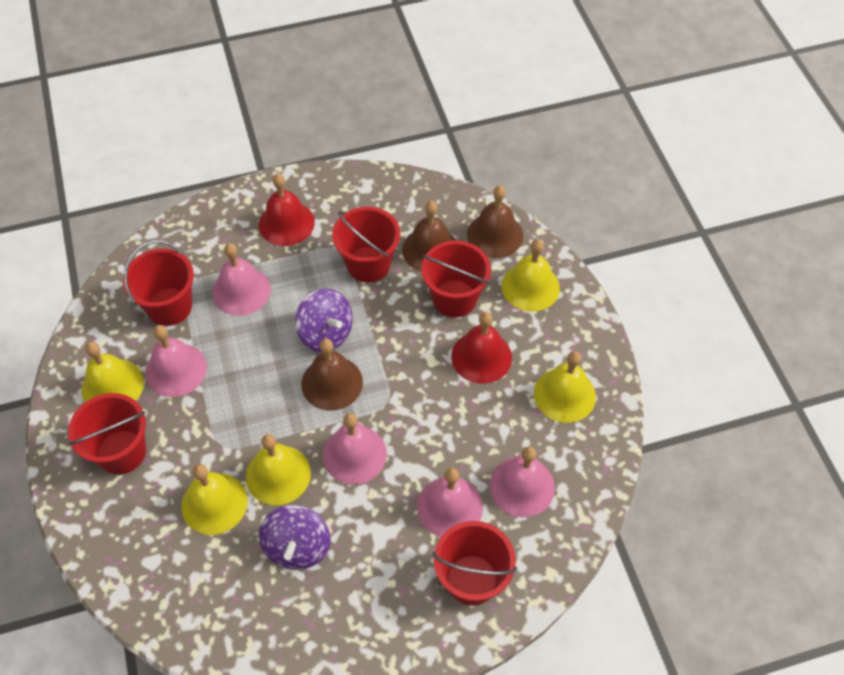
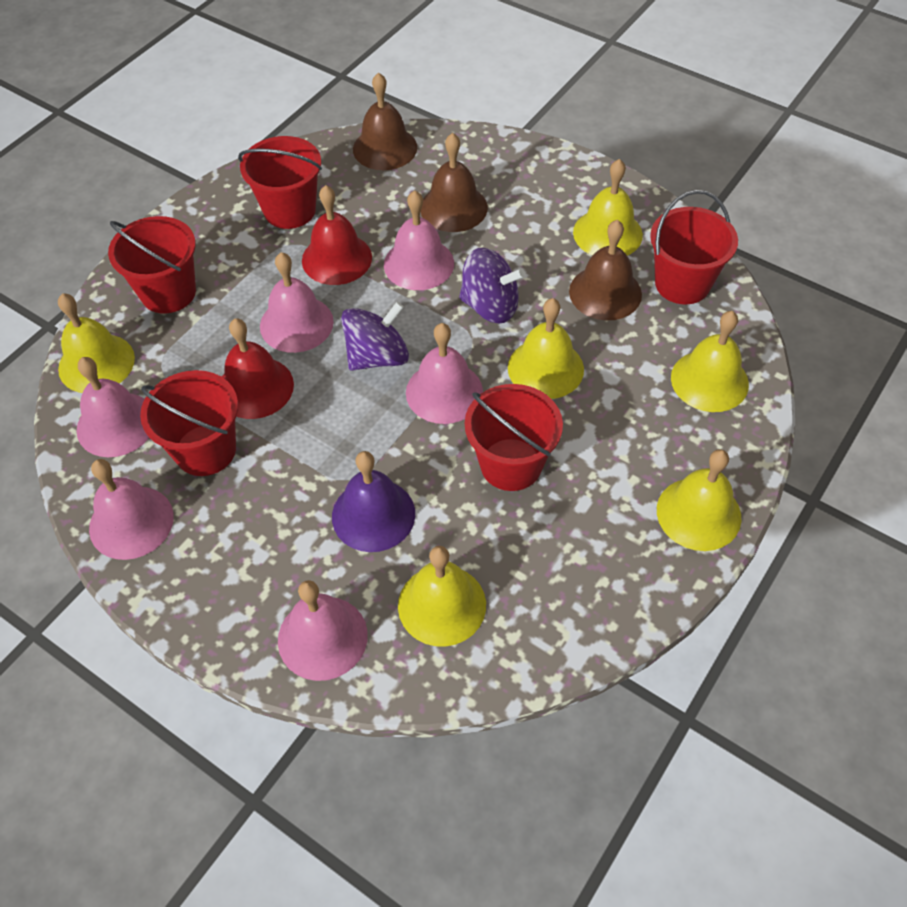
pink bell: [145,325,207,397] [212,243,271,316] [323,413,387,484] [417,468,483,537] [490,446,555,517] = 5 -> [76,357,149,457] [89,459,174,560] [260,252,334,353] [278,580,368,681] [384,190,454,290] [406,323,483,424] = 6
purple bell: none = 0 -> [332,451,415,552] = 1
yellow bell: [81,342,144,402] [181,464,247,535] [246,434,311,505] [502,239,560,312] [534,351,596,423] = 5 -> [58,293,135,393] [398,546,486,647] [508,298,584,399] [573,159,643,256] [657,449,742,551] [671,311,749,412] = 6

